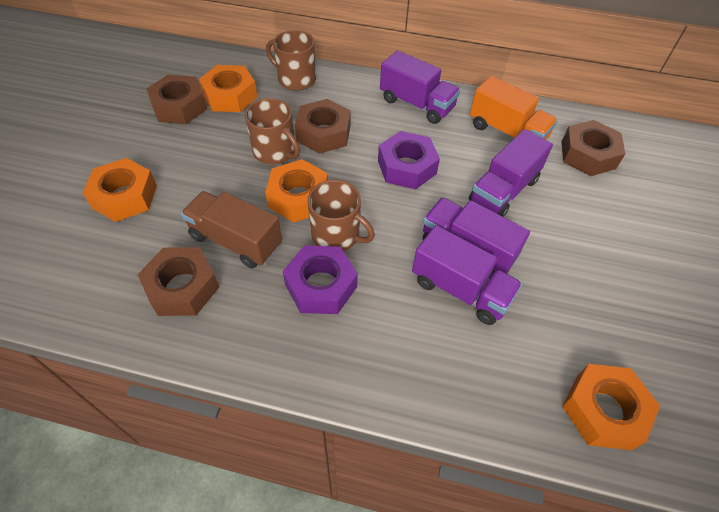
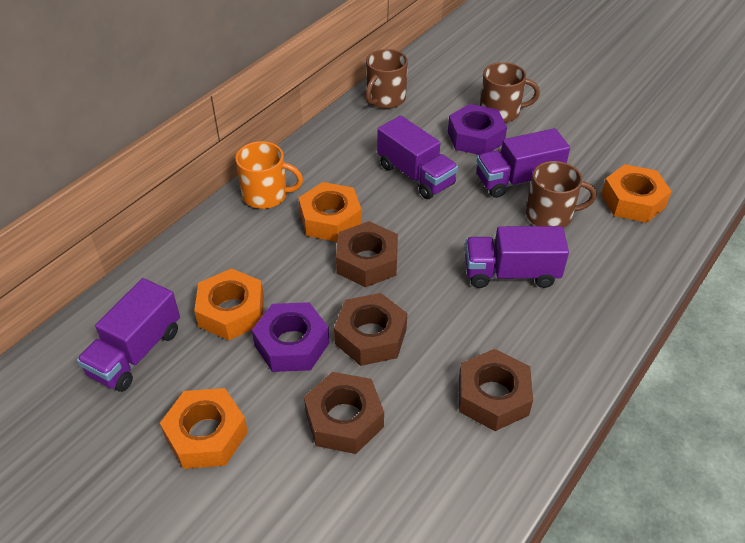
brown truck: [181,191,282,269] = 1 -> none = 0
orange mug: none = 0 -> [235,141,303,209] = 1
orange truck: [470,76,558,140] = 1 -> none = 0

